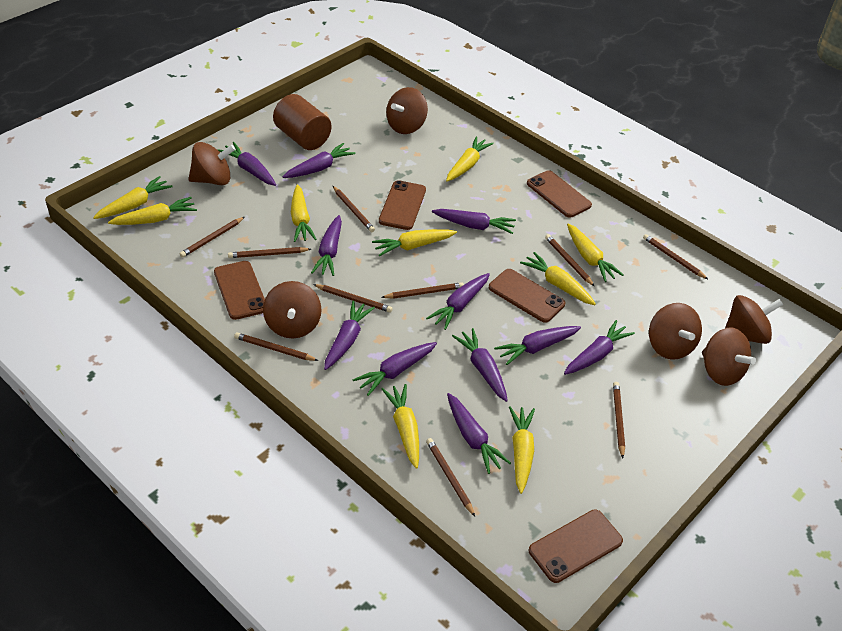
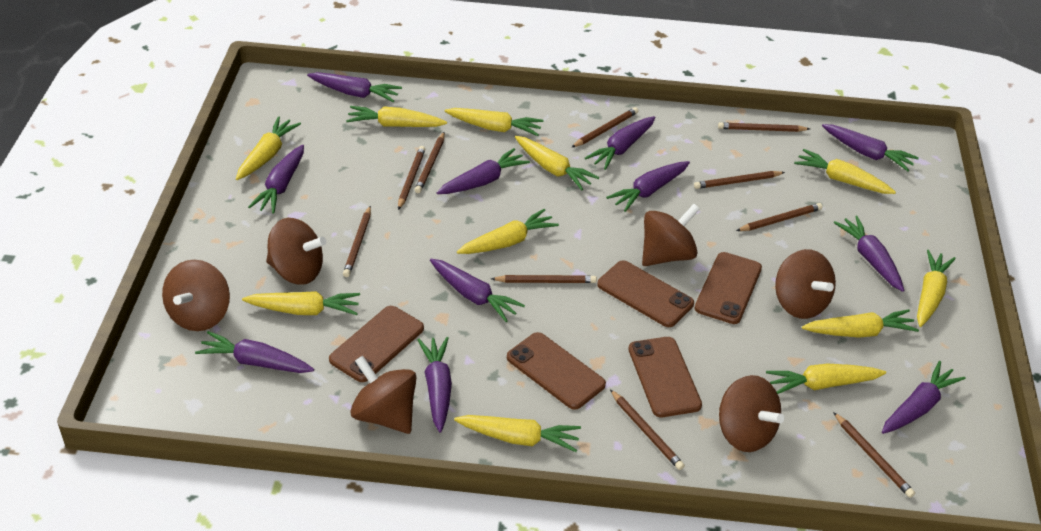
brown cylinder: [273,94,332,150] = 1 -> none = 0
yellow carrot: [93,176,172,219] [108,197,197,225] [291,184,317,242] [372,229,457,257] [381,384,419,469] [446,136,494,182] [509,406,535,494] [520,252,596,305] [567,223,624,282] = 9 -> [236,116,301,180] [242,291,360,315] [346,106,447,127] [445,108,544,136] [454,415,581,452] [457,209,559,254] [515,136,599,190] [766,364,886,394] [794,149,896,194] [802,309,919,338] [917,250,956,327] = 11

